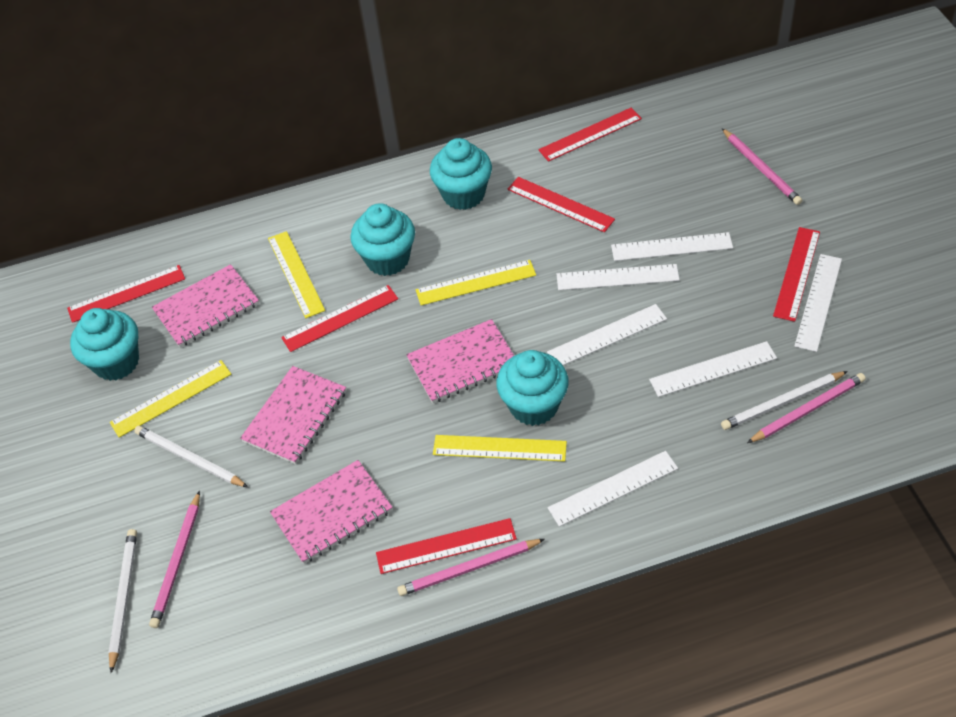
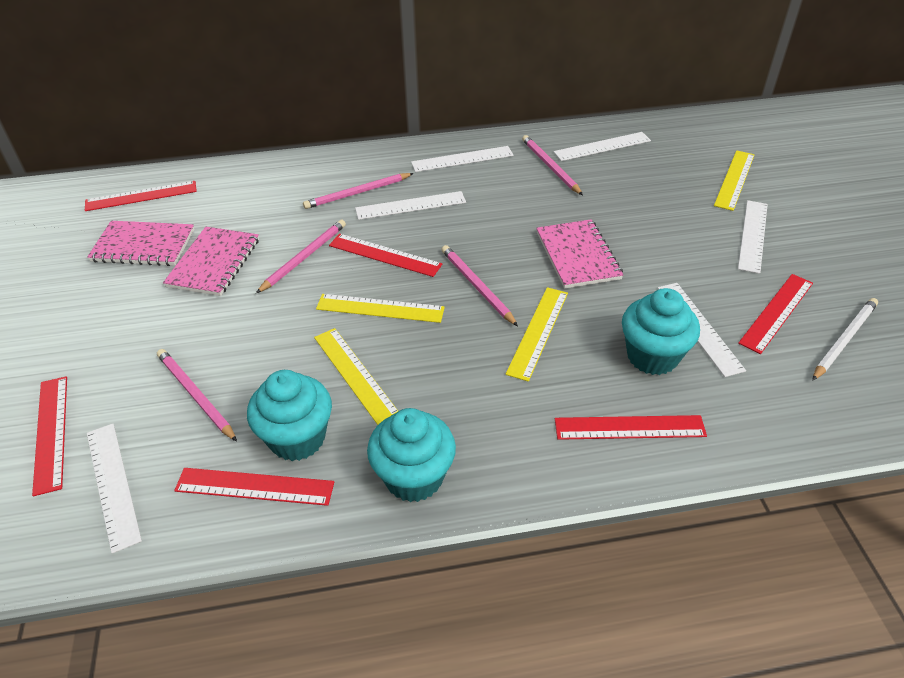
pink notebook: [152,264,259,347] [240,366,346,464] [270,460,392,564] [406,319,514,403] = 4 -> [87,221,194,266] [163,227,259,296] [536,219,624,289] = 3
pink pencil: [149,491,200,628] [397,539,545,596] [722,128,803,205] [747,373,866,443] = 4 -> [157,349,237,442] [256,220,346,293] [303,173,414,209] [441,245,518,326] [522,135,583,195] = 5
turquoise cupcake: [70,308,139,381] [350,203,415,276] [430,138,492,210] [497,350,569,426] = 4 -> [247,370,332,461] [367,408,456,502] [622,288,700,375] = 3
white pencil: [108,529,137,673] [134,426,248,487] [721,371,848,430] = 3 -> [812,298,878,381] = 1

